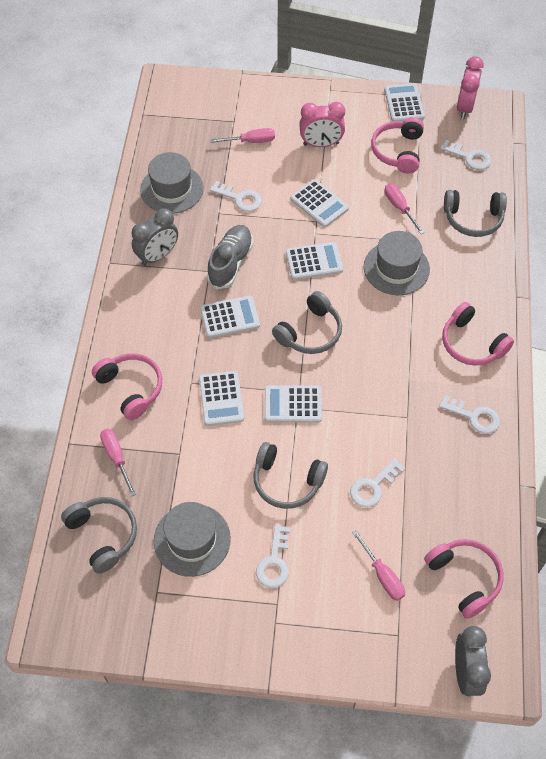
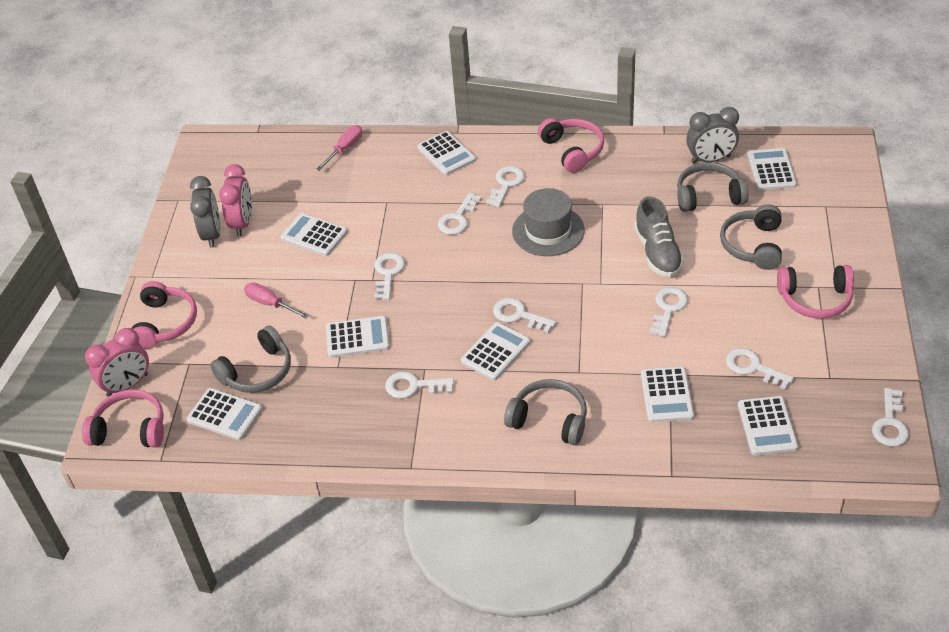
grey hat: [140,152,203,214] [154,502,231,577] [364,231,430,295] = 3 -> [512,188,585,256] = 1
pink screwdriver: [100,429,136,496] [210,128,275,143] [352,530,405,601] [385,184,424,234] = 4 -> [244,282,309,319] [316,125,362,171] = 2
white calculator: [199,371,244,426] [200,296,260,338] [264,385,322,423] [286,242,343,280] [291,179,349,227] [384,83,425,122] = 6 -> [187,388,262,440] [280,213,348,256] [326,316,390,358] [417,131,476,175] [461,322,530,380] [641,366,694,422] [738,396,798,455] [747,148,797,191] = 8
white key: [210,181,262,212] [256,524,290,588] [350,458,405,507] [439,395,500,434] [440,140,492,170] = 5 -> [374,253,405,300] [385,371,454,398] [438,193,482,235] [486,166,525,207] [493,298,556,333] [650,287,688,337] [726,348,794,390] [872,388,909,446] = 8

